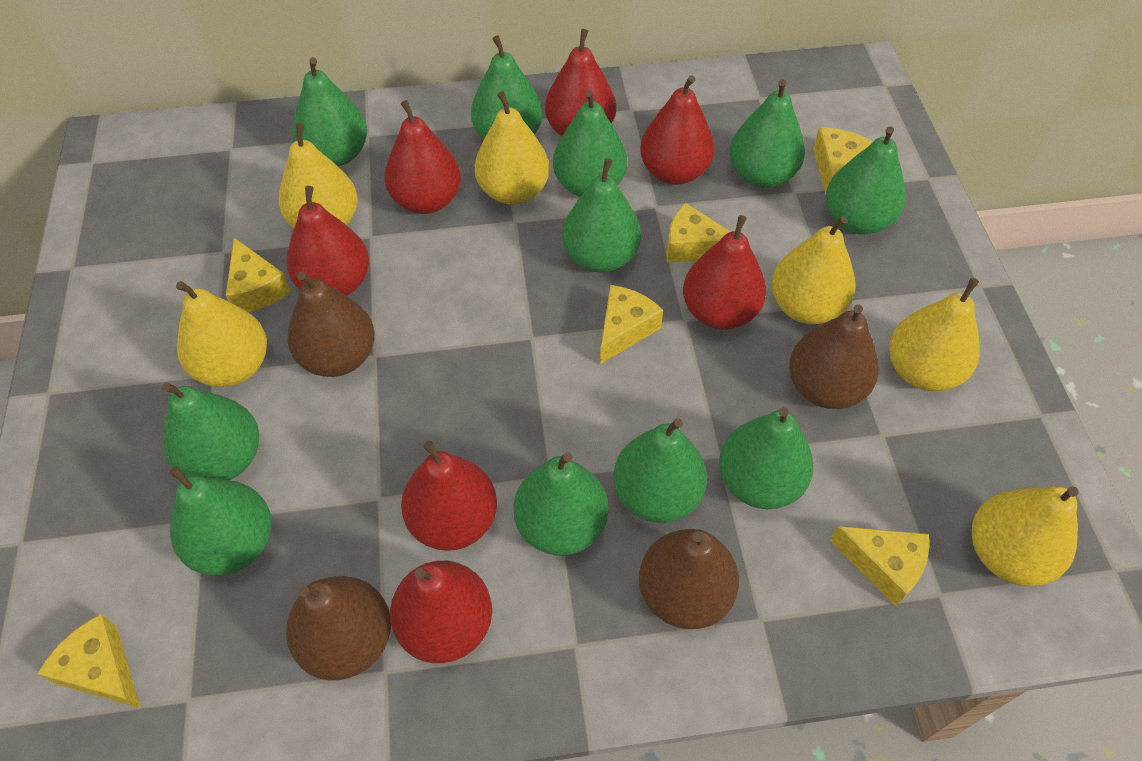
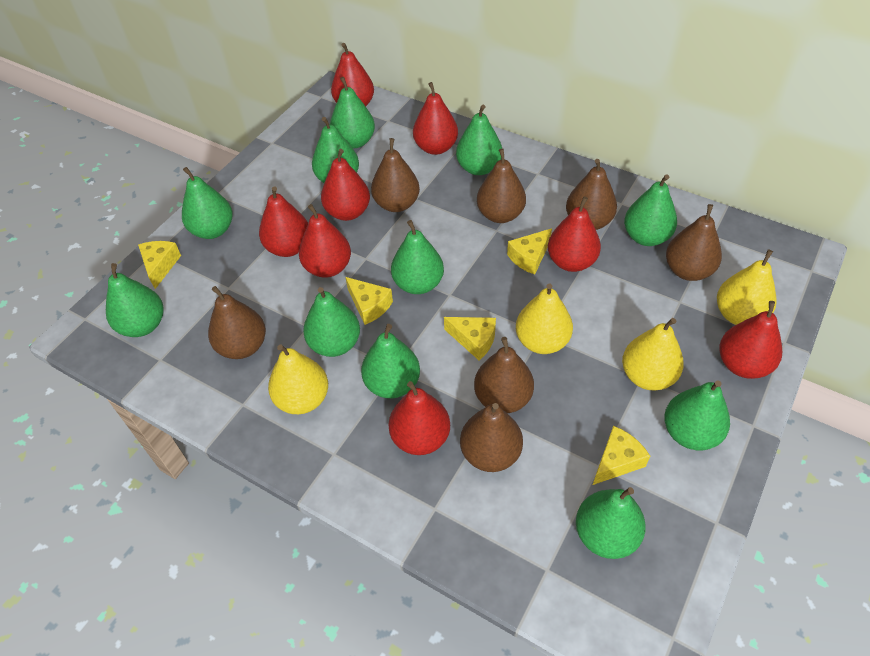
brown pear: [286,576,391,680] [287,272,375,377] [639,529,739,629] [789,304,879,409] = 4 -> [208,286,266,359] [371,138,420,212] [460,403,523,472] [474,337,534,413] [477,148,526,223] [566,159,617,230] [666,204,722,281] = 7
red pear: [286,186,369,296] [385,100,461,214] [390,561,492,663] [401,441,497,551] [545,29,616,136] [640,75,715,185] [683,215,766,330] = 7 -> [259,186,308,257] [299,204,351,278] [321,149,370,221] [331,43,374,106] [388,381,450,455] [413,82,458,155] [548,196,601,272] [719,301,782,379] = 8
yellow cheese: [37,614,141,708] [226,238,291,312] [600,285,663,364] [666,203,731,263] [813,128,872,195] [830,526,929,607] = 6 -> [138,241,181,289] [345,277,393,325] [444,317,496,360] [507,228,552,274] [593,426,650,485] = 5
yellow pear: [176,281,267,387] [279,123,358,228] [475,91,550,205] [771,216,856,324] [889,278,980,391] [972,486,1079,586] = 6 -> [268,344,328,414] [516,284,573,354] [622,318,684,390] [717,249,777,325] = 4

